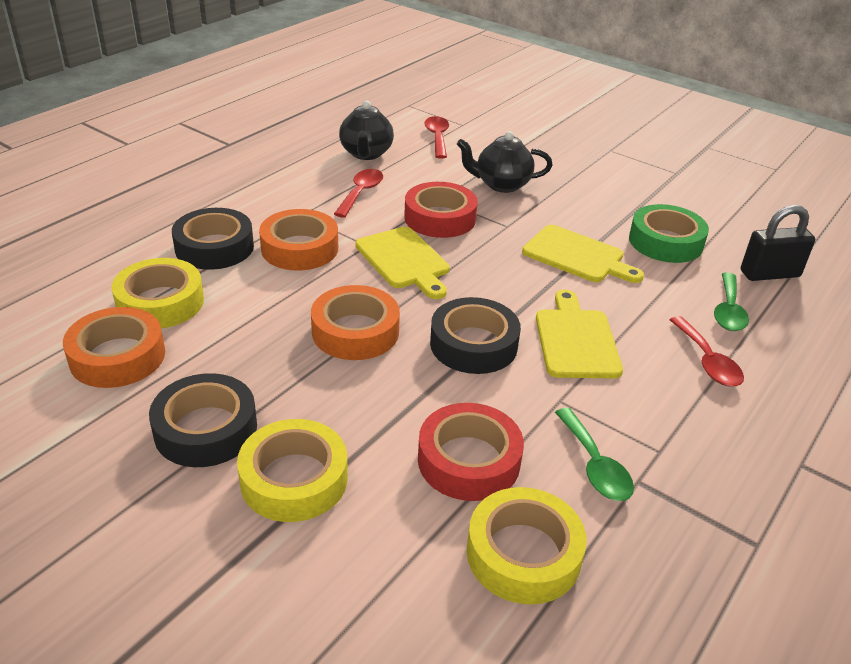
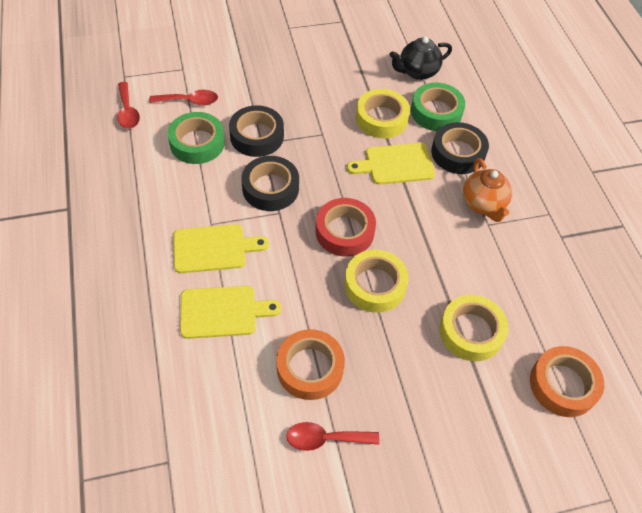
black padlock: [741,205,815,281] = 1 -> none = 0
black teapot: [339,101,394,160] [457,131,552,193] = 2 -> [390,37,452,80] = 1
green spoon: [555,408,634,501] [714,272,749,331] = 2 -> none = 0
green tape: [629,204,709,263] = 1 -> [168,112,225,164] [411,83,465,131] = 2
orange tape: [63,307,165,388] [259,209,338,270] [311,285,400,360] = 3 -> [276,329,345,400] [530,346,604,417] = 2
orange teapot: none = 0 -> [463,158,512,222] = 1
red tape: [404,182,478,238] [418,403,524,501] = 2 -> [316,198,376,257] = 1

